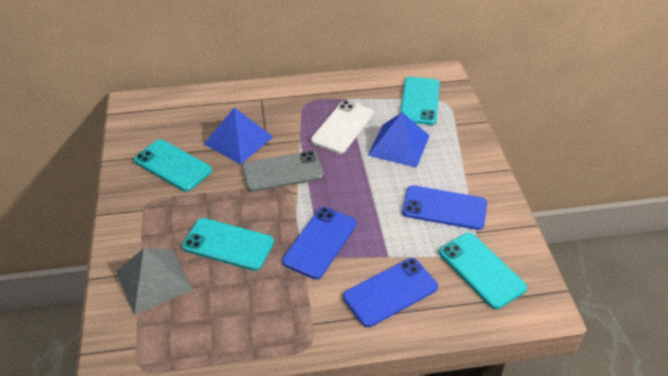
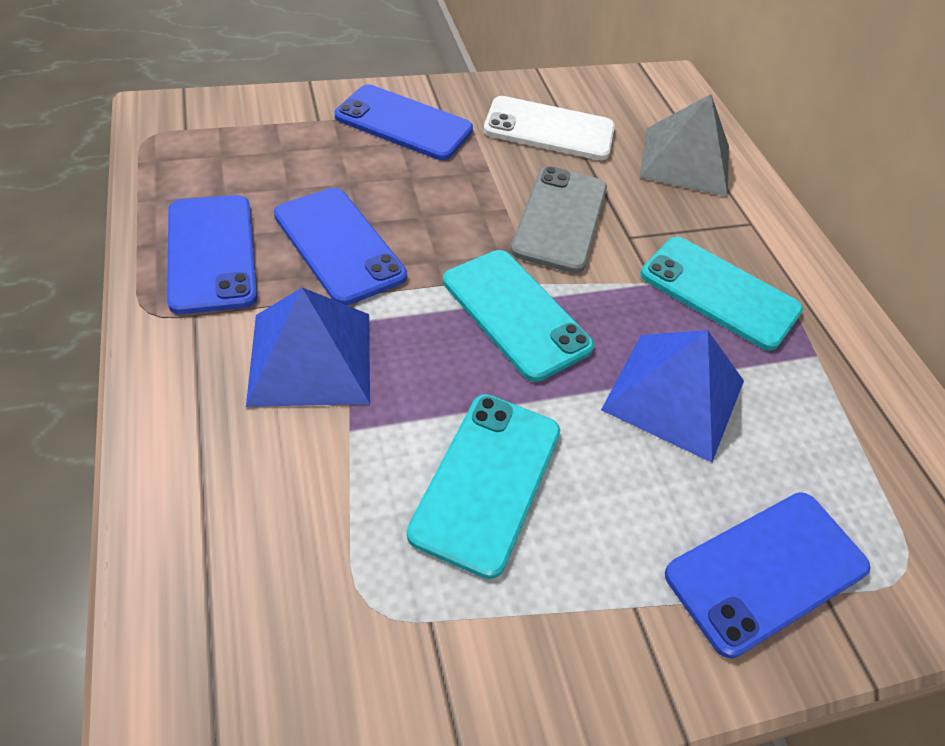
blue phone: [282,207,357,279] [343,258,438,327] [402,185,487,230] = 3 -> [167,195,257,314] [274,188,407,305] [335,85,473,160] [665,492,870,659] = 4
turquoise phone: [134,139,212,192] [182,218,274,271] [401,77,440,125] [439,233,527,309] = 4 -> [407,394,560,579] [443,250,594,382] [641,237,803,351] = 3

